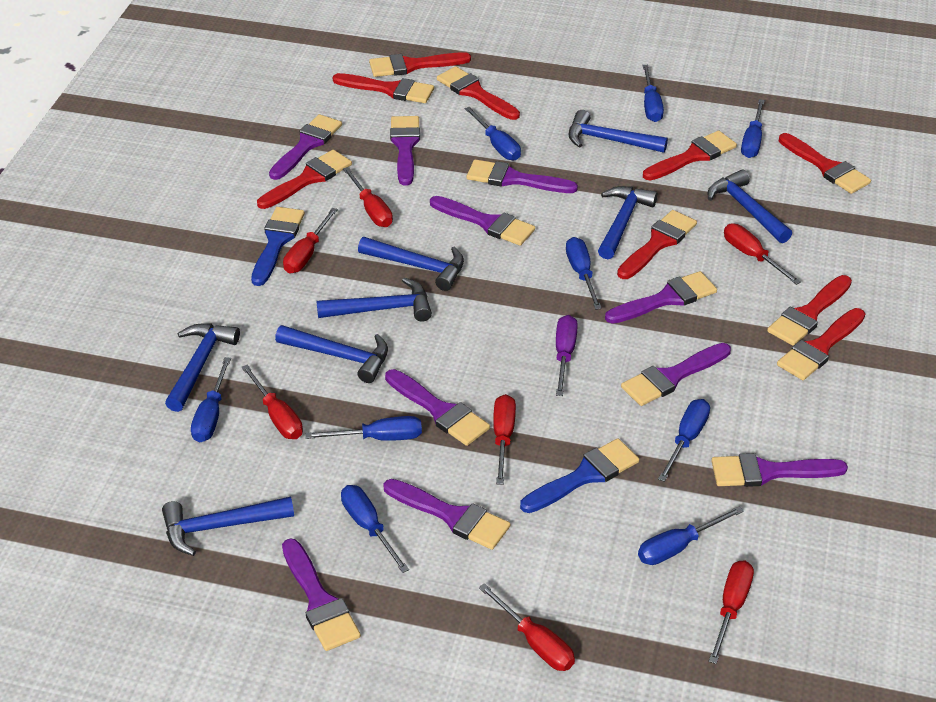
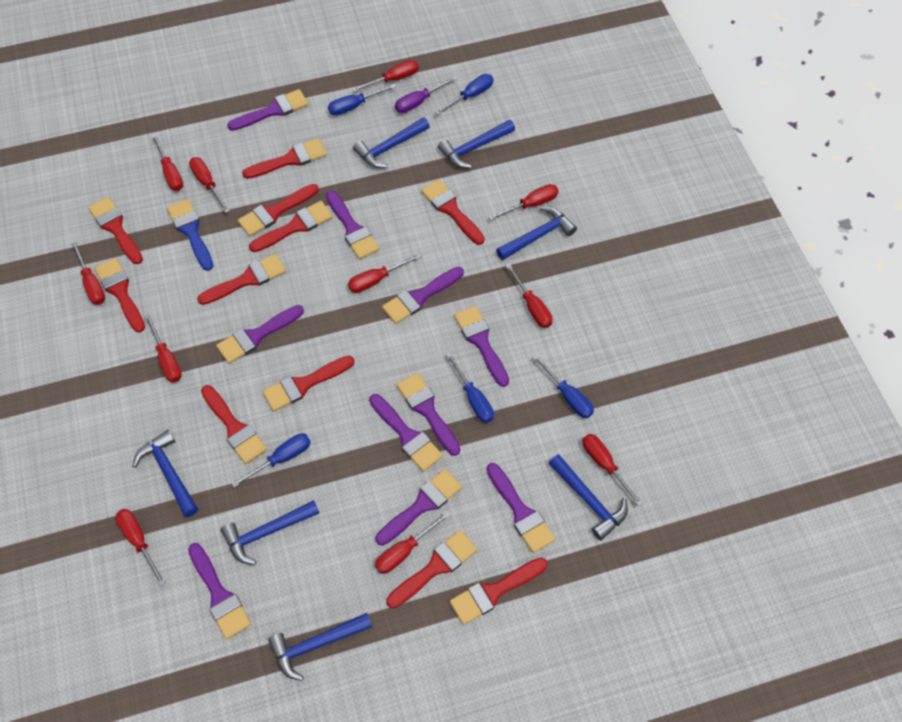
blue brush: [251,207,305,286] [520,438,639,513] = 2 -> [167,199,213,271] = 1
blue hammer: [162,496,294,556] [165,324,240,412] [275,325,388,383] [317,278,432,322] [358,237,464,291] [568,110,668,153] [598,186,658,259] [708,169,792,243] = 8 -> [133,430,198,517] [221,500,319,565] [268,613,372,681] [353,117,430,168] [438,120,515,168] [496,207,577,260] [548,454,628,541] = 7
blue screwdriver: [191,357,231,442] [306,416,422,441] [341,485,409,573] [464,107,521,160] [566,237,602,310] [638,506,744,565] [643,65,664,122] [658,399,710,482] [741,99,765,158] = 9 -> [231,433,311,487] [328,84,396,116] [435,74,493,115] [446,353,494,423] [532,355,594,418] = 5
red brush: [257,150,352,209] [332,73,434,103] [369,52,471,77] [437,66,520,120] [617,210,697,279] [643,131,737,180] [767,275,852,346] [777,308,865,380] [779,133,871,194] = 9 -> [88,197,143,264] [95,258,145,333] [197,254,286,305] [201,385,267,464] [238,184,319,236] [242,138,327,179] [249,201,333,252] [263,356,355,411] [386,530,478,608] [421,179,485,245] [450,558,548,625] = 11
red screwdriver: [241,364,303,439] [283,208,338,273] [343,167,393,227] [479,583,575,671] [493,394,516,485] [709,560,754,664] [724,223,801,285] = 7 -> [71,242,105,305] [115,509,166,586] [145,314,182,383] [152,134,183,191] [189,157,230,213] [348,253,422,293] [352,60,419,92] [375,511,450,574] [489,184,559,220] [505,264,553,328] [582,434,643,507] = 11

